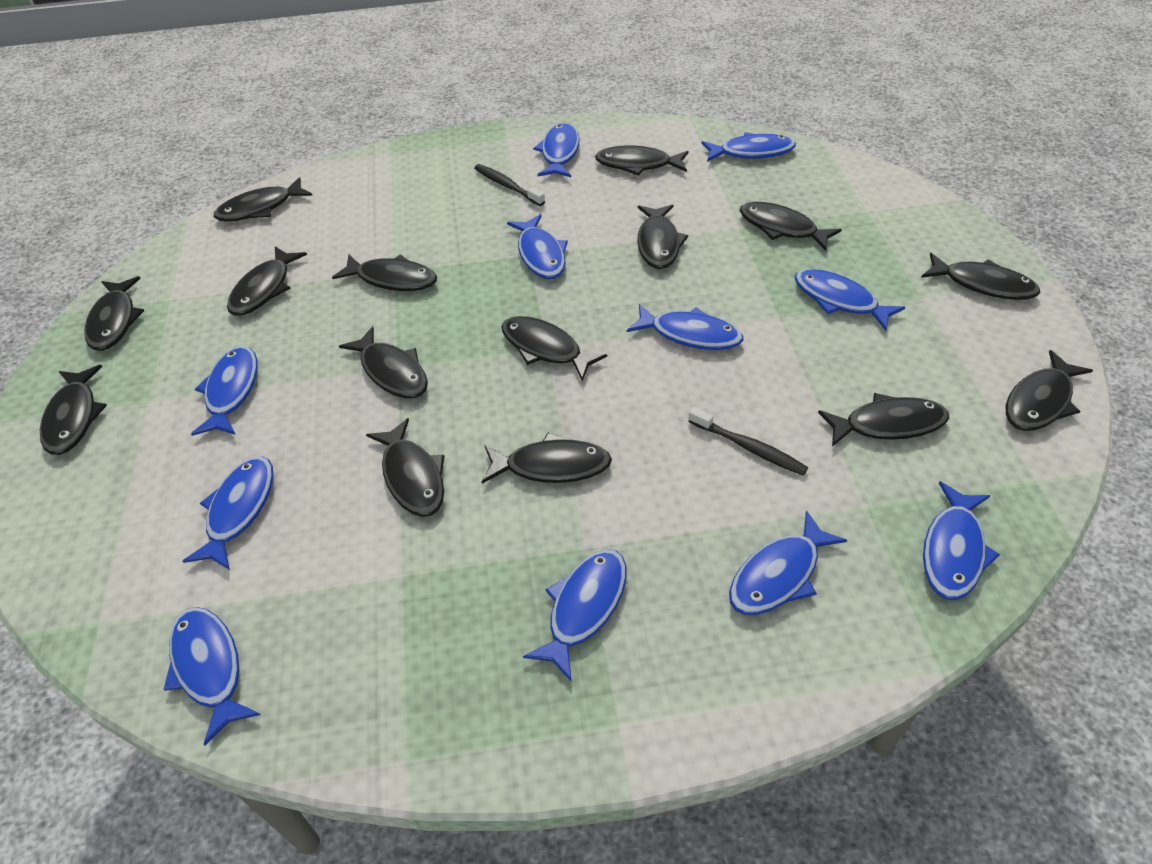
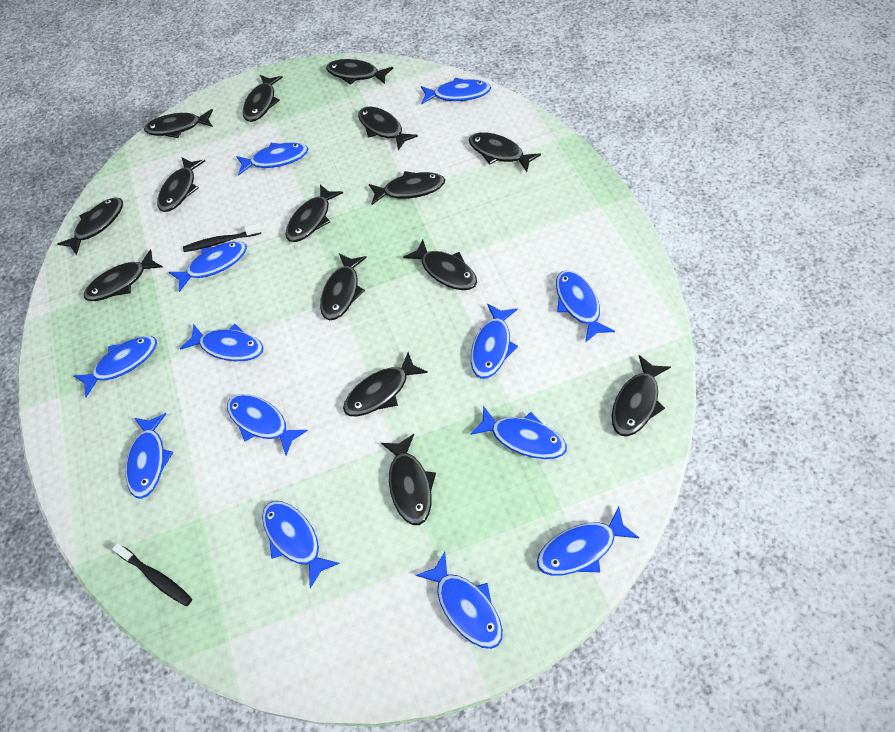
blue fish: [163,607,261,745] [183,457,274,570] [191,346,258,436] [507,214,568,279] [523,549,627,682] [533,123,580,177] [627,304,744,350] [701,132,796,162] [729,510,847,615] [794,269,905,331] [923,481,1000,600] = 11 -> [74,336,157,397] [126,413,173,499] [169,241,247,292] [180,324,264,361] [227,394,308,456] [236,142,308,175] [262,501,340,588] [416,552,503,649] [421,78,491,105] [470,406,567,459] [471,304,518,379] [537,507,639,576] [556,270,615,343] = 13

